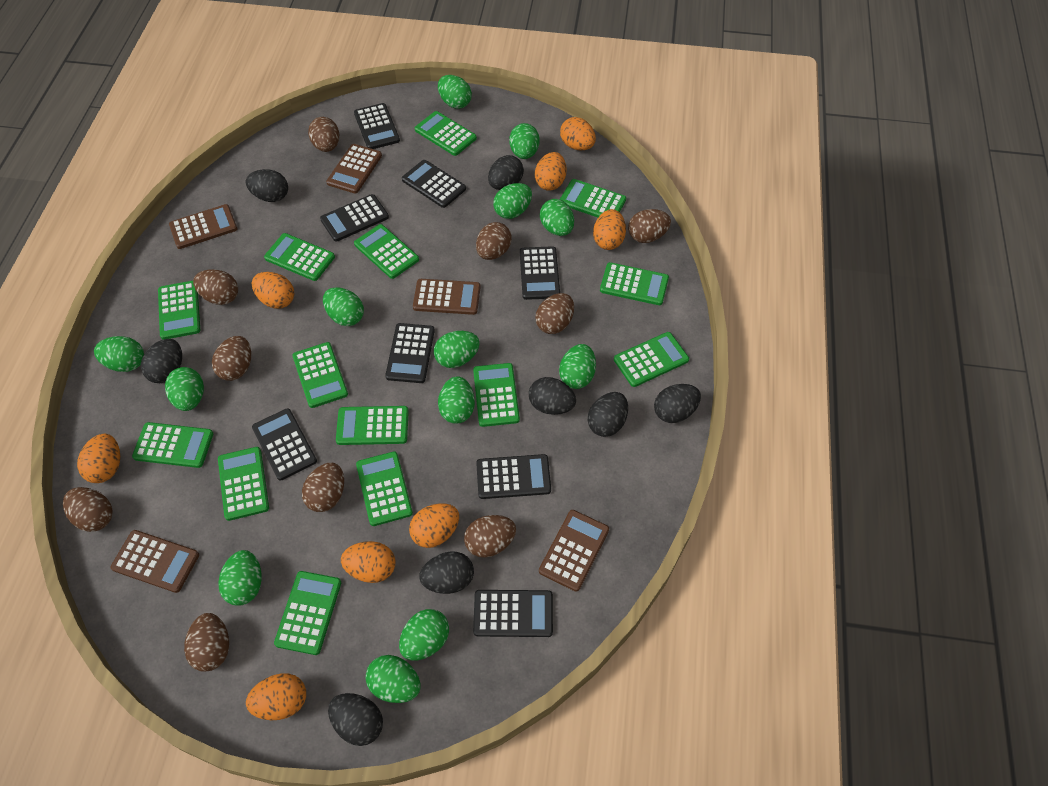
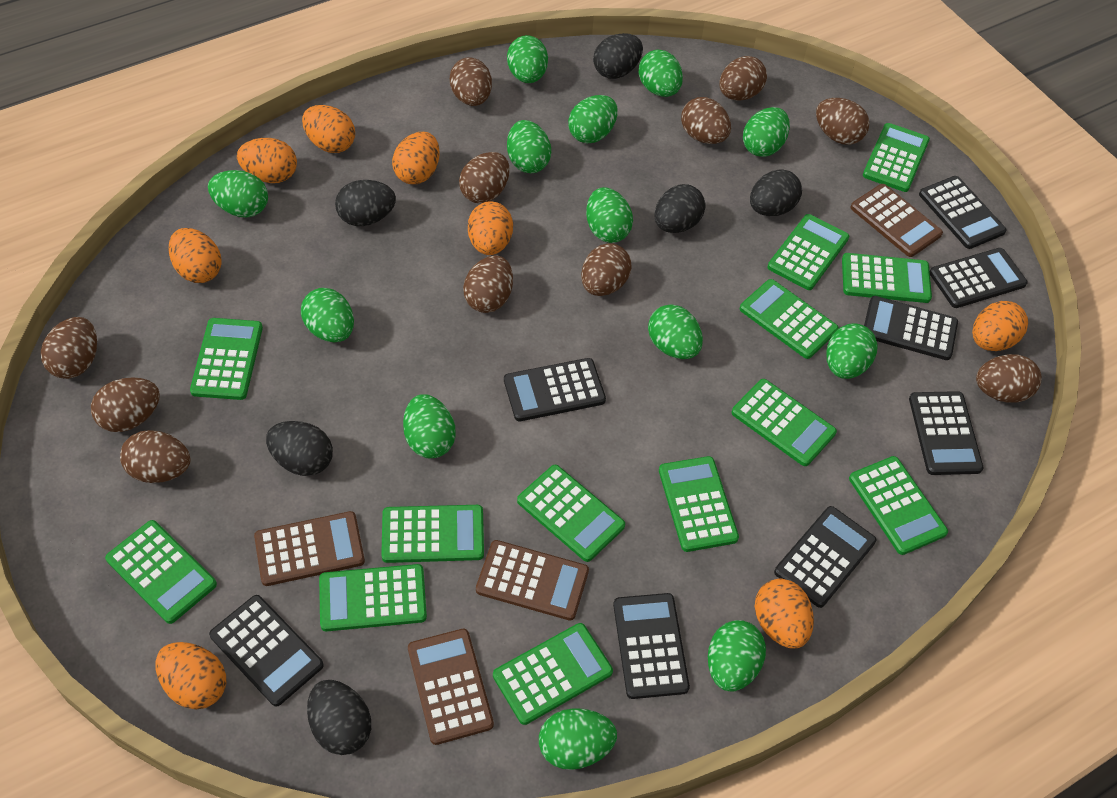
black egg: [141,339,182,383] [246,169,288,202] [328,693,383,746] [419,551,474,594] [488,155,524,190] [529,377,576,415] [588,392,628,437] [654,384,701,423] = 8 -> [266,421,333,476] [307,680,371,755] [335,180,396,226] [593,33,643,79] [654,184,706,233] [750,169,802,216] = 6
brown calculator: [111,530,199,593] [169,204,238,249] [326,144,382,194] [413,279,481,315] [539,510,609,591] = 5 -> [254,511,365,586] [408,629,494,745] [476,540,589,621] [850,184,943,257] = 4
brown egg: [63,487,113,532] [184,613,229,671] [193,269,238,305] [212,336,251,381] [302,463,344,512] [308,117,339,152] [464,515,516,558] [476,222,511,260] [535,293,574,334] [628,209,671,243] = 10 -> [41,317,97,379] [91,377,160,432] [120,430,191,483] [450,58,492,106] [459,152,510,204] [463,255,513,313] [581,243,631,296] [681,97,731,144] [719,56,767,100] [816,98,869,145] [976,354,1042,402] = 11
green calculator: [132,422,214,468] [158,281,200,340] [218,447,269,521] [264,233,335,281] [274,571,341,655] [292,342,348,408] [336,406,409,445] [354,224,419,279] [356,451,413,526] [415,111,477,156] [473,363,520,427] [560,179,626,217] [600,262,669,305] [614,332,689,387] = 14 -> [105,520,217,624] [190,318,263,400] [319,564,427,631] [381,505,484,563] [493,623,613,725] [517,465,625,562] [659,456,739,552] [732,379,837,466] [740,279,839,359] [767,214,849,290] [842,253,932,303] [849,456,948,555] [863,123,930,192] = 13

